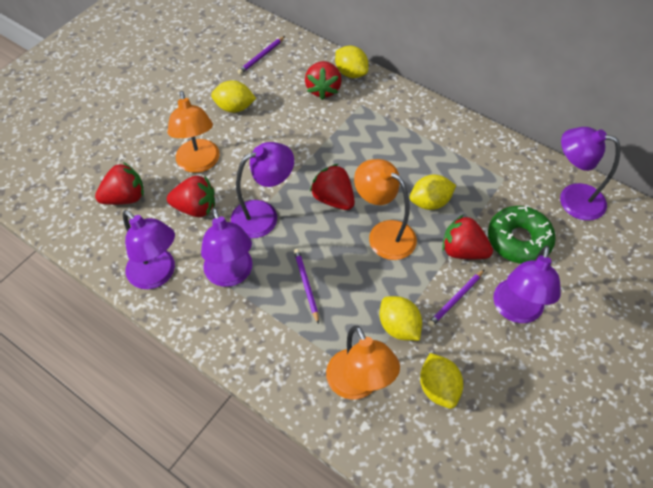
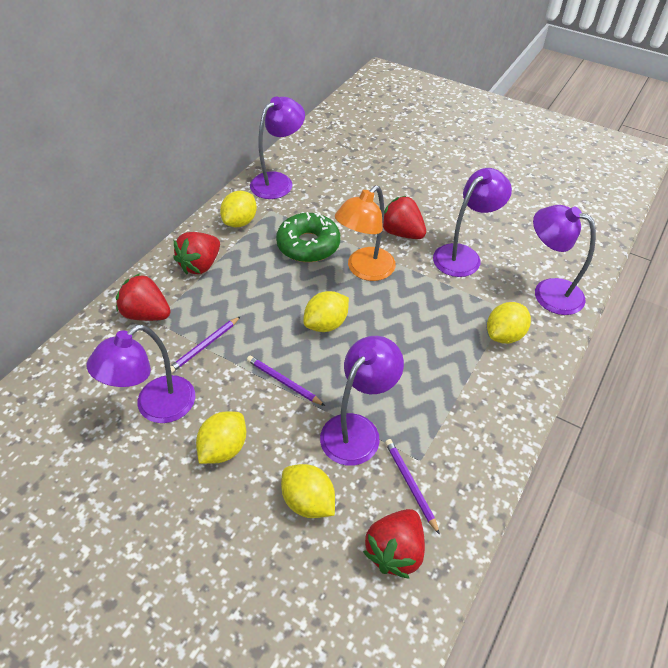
orange lamp: [167,91,220,173] [326,326,400,400] [354,159,417,260] = 3 -> [335,185,396,281] = 1
red strawberry: [95,162,144,205] [167,176,215,217] [305,61,342,100] [310,164,355,210] [442,215,493,259] = 5 -> [116,274,171,321] [173,232,220,274] [363,509,425,579] [383,195,426,239] = 4

